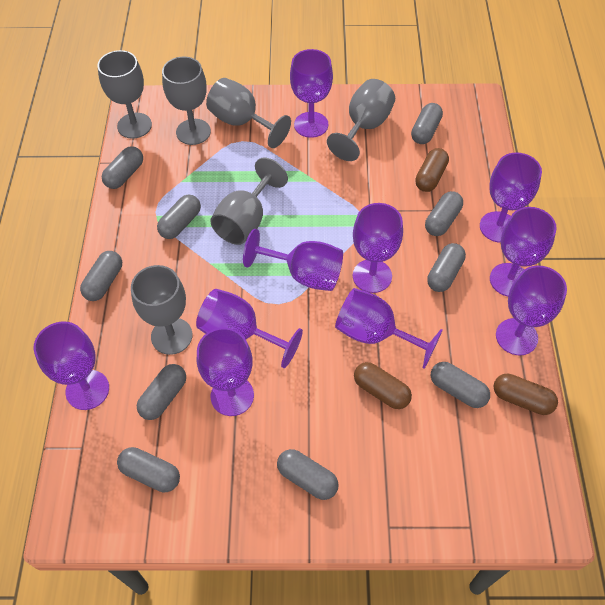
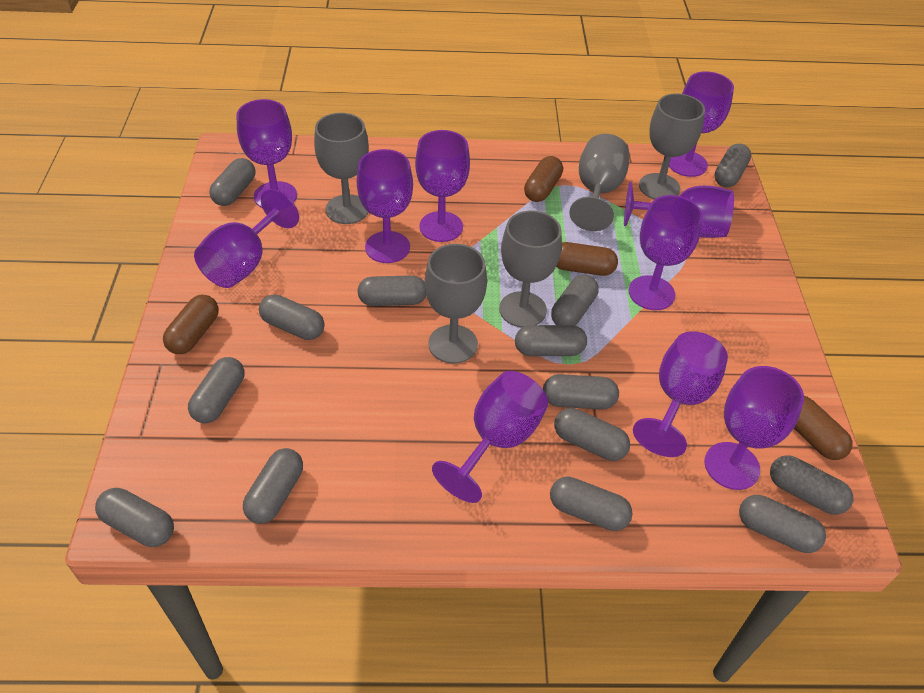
brown capsule: [354,362,412,409] [415,148,449,192] [494,374,558,415] = 3 -> [163,295,219,354] [524,156,563,202] [556,242,618,276] [794,396,852,460] = 4
grey capsule: [80,251,122,301] [102,146,143,189] [117,447,180,492] [137,364,186,420] [157,195,201,239] [277,449,339,500] [411,103,443,144] [425,191,463,236] [427,243,466,292] [431,362,490,408] = 10 -> [95,488,174,547] [188,357,244,423] [209,158,255,206] [243,448,303,524] [259,294,325,340] [357,275,426,306] [515,325,587,356] [543,374,619,410] [550,476,632,531] [551,274,599,326] [554,408,630,461] [714,144,751,187] [739,495,826,553] [770,455,853,515] = 14
grey goblet: [97,50,152,139] [131,265,193,355] [162,56,211,145] [206,78,291,148] [210,158,288,245] [327,79,395,161] = 6 -> [314,113,369,224] [424,244,487,364] [499,210,562,328] [569,134,629,231] [639,93,705,200] = 5

